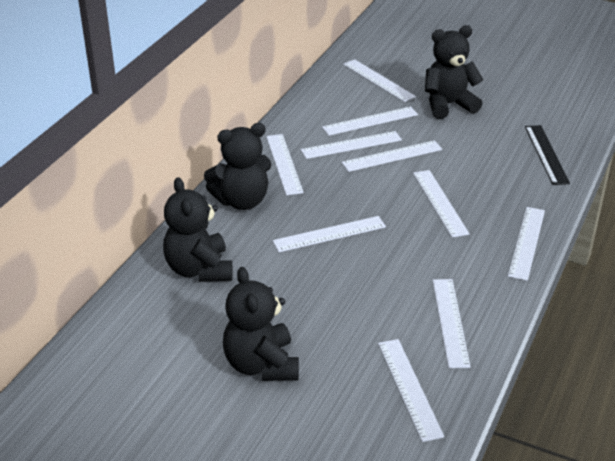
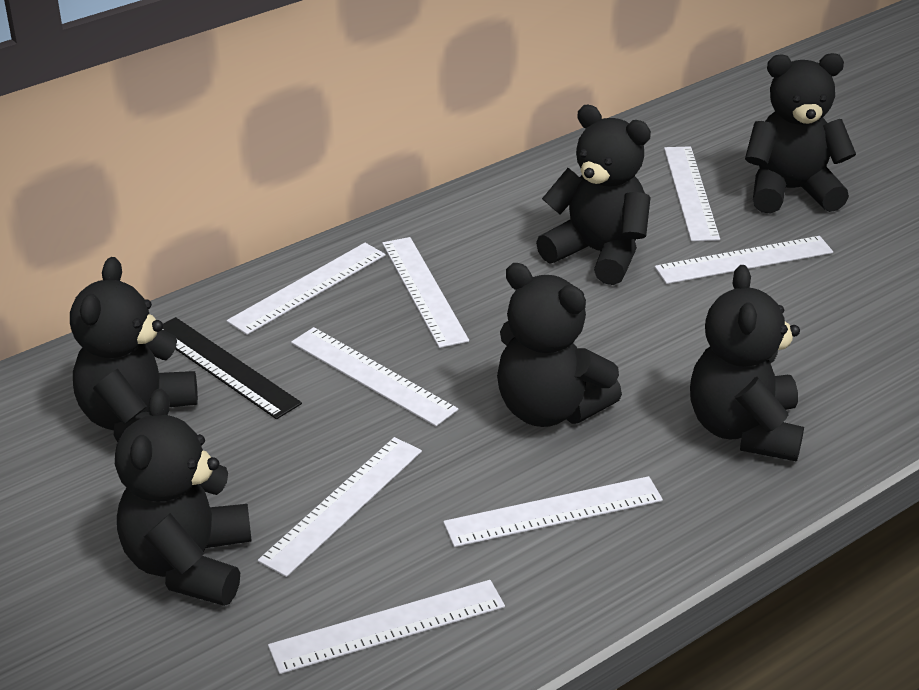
black teddy bear: [163,177,233,282] [204,123,271,210] [223,267,299,381] [425,25,483,119] = 4 -> [70,257,198,442] [115,389,252,606] [497,263,622,427] [536,105,651,285] [690,265,804,462] [745,53,856,214] = 6
white ruler: [266,134,304,195] [273,216,386,252] [301,131,402,159] [322,107,418,136] [341,140,442,172] [343,59,416,102] [378,339,444,442] [413,170,469,238] [432,279,471,368] [508,207,545,281] = 10 -> [227,243,386,335] [258,437,422,577] [268,580,505,674] [291,327,458,426] [382,237,469,348] [443,476,663,547] [655,236,833,284] [664,146,720,241] = 8

